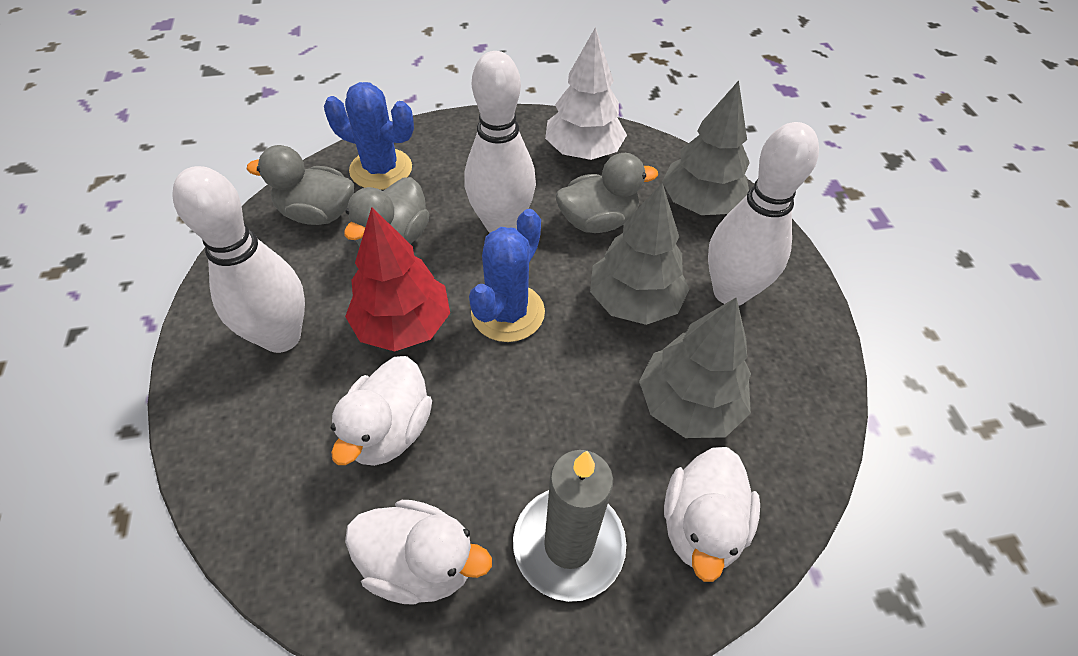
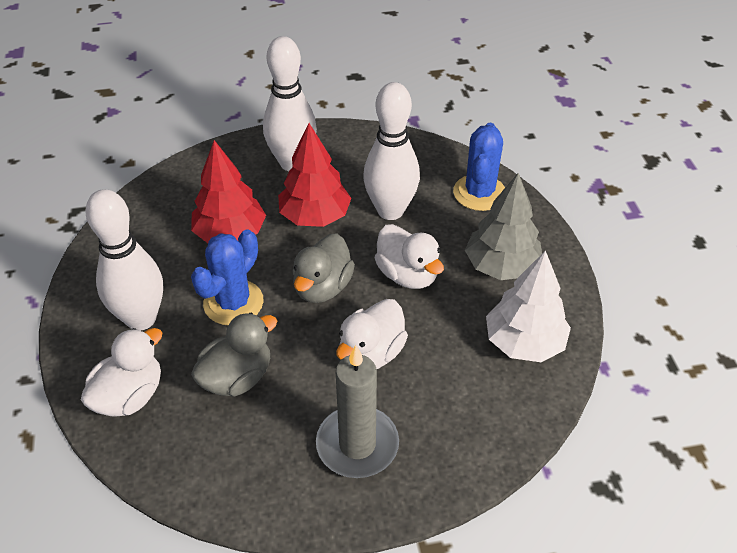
grey duck: [247,145,354,225] [344,177,429,247] [556,153,658,233] = 3 -> [191,313,277,396] [292,233,355,303] = 2
grey tree: [590,183,690,325] [639,297,751,438] [662,80,750,215] = 3 -> [465,173,542,280] = 1
red tree: [345,207,450,352] = 1 -> [191,140,266,243] [278,123,351,227] = 2

